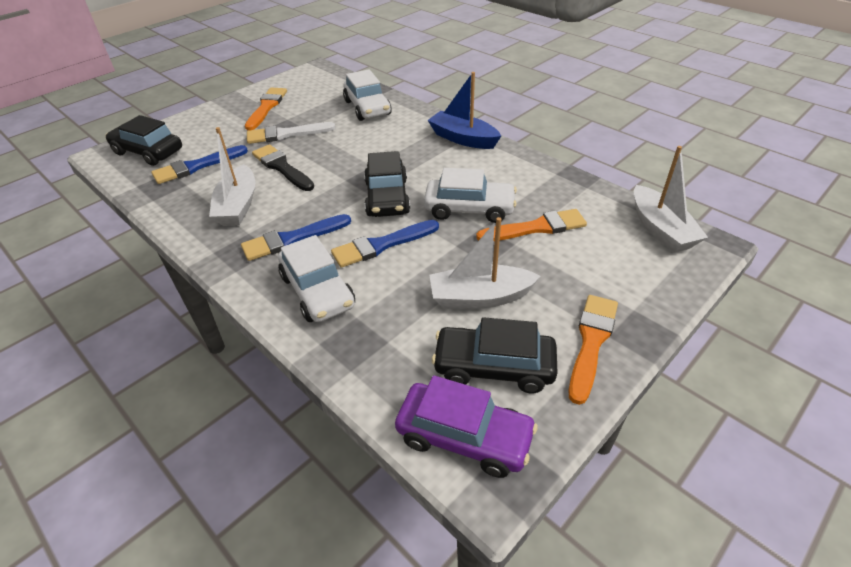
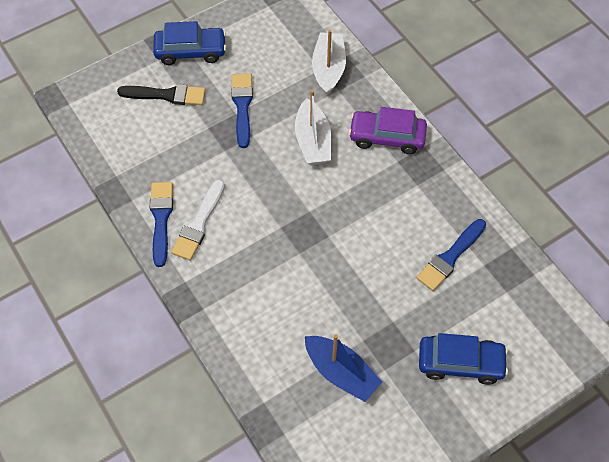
black car: [106,115,182,166] [364,151,410,217] [432,317,558,393] = 3 -> none = 0
blue car: none = 0 -> [153,21,226,65] [419,333,508,385] = 2
orange brush: [245,88,287,131] [476,209,587,241] [568,295,618,405] = 3 -> none = 0
white boat: [209,127,255,226] [429,217,541,309] [634,146,708,253] = 3 -> [295,90,331,165] [312,30,346,95] = 2
white car: [278,235,355,322] [343,69,392,121] [424,168,517,223] = 3 -> none = 0

